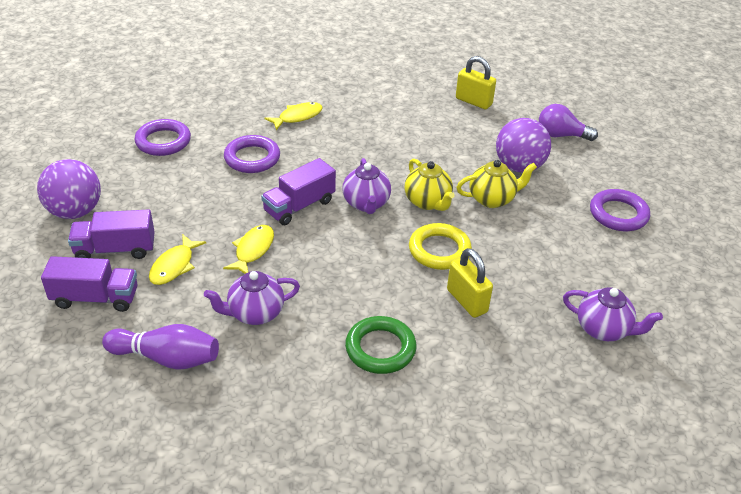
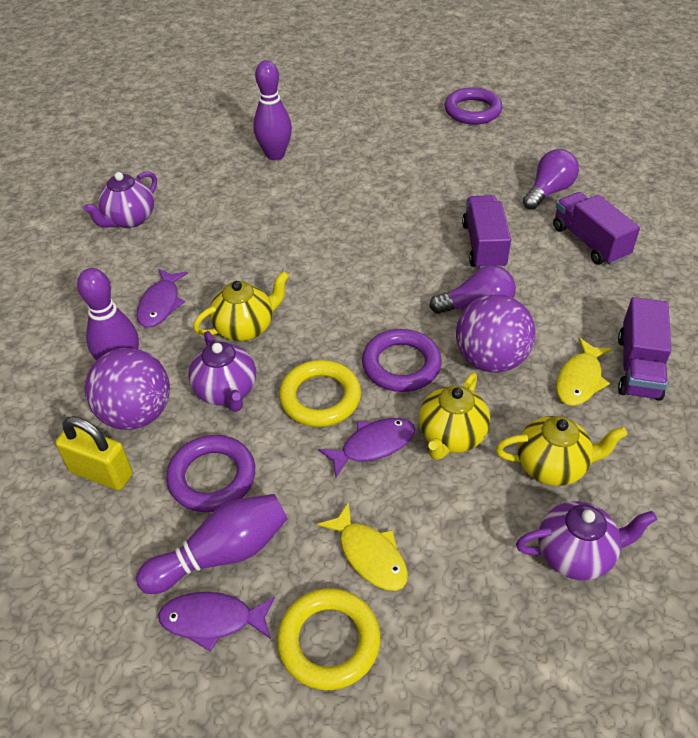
green ring: [345,316,417,374] = 1 -> none = 0
purple bowling pin: [102,324,219,370] = 1 -> [77,268,139,361] [136,494,288,594] [253,60,292,160] = 3
purple fish: none = 0 -> [136,269,188,328] [158,592,275,652] [318,418,415,477] = 3
purple light bulb: [539,104,598,141] = 1 -> [429,265,516,314] [523,149,579,210] = 2
yellow fish: [149,234,206,285] [223,225,274,274] [265,102,323,130] = 3 -> [317,502,408,591] [556,338,612,406] = 2
yellow padlock: [447,248,493,318] [456,56,496,109] = 2 -> [55,416,133,490] = 1
yellow ring: [409,223,472,270] = 1 -> [277,588,381,690] [279,360,361,427] = 2
yellow teapot: [404,159,455,211] [456,160,537,208] = 2 -> [193,271,289,341] [419,373,490,460] [496,416,627,486] = 3

